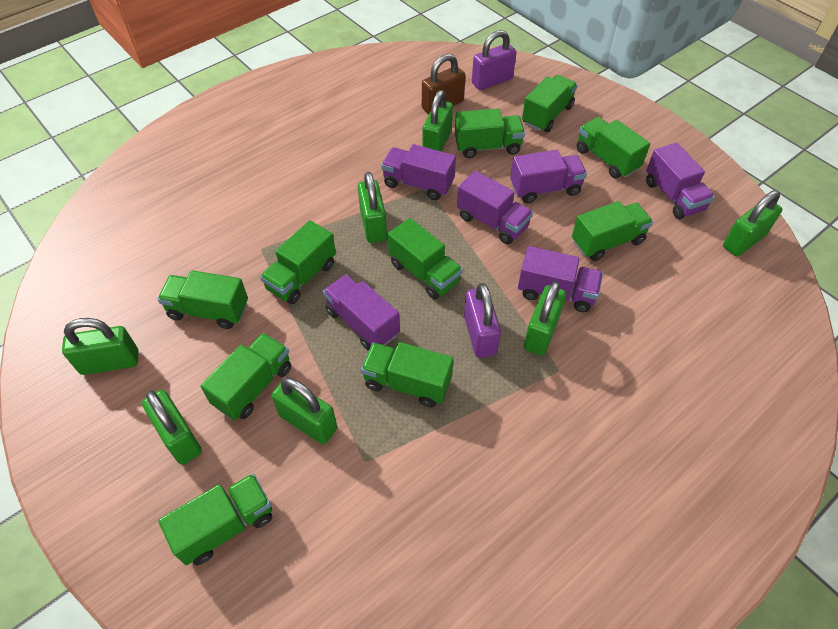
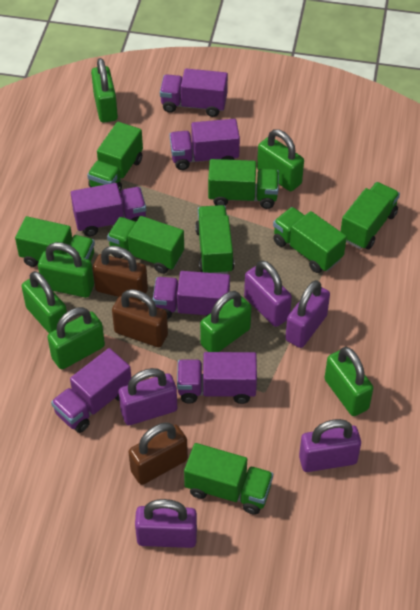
brown padlock: [422,54,466,114] = 1 -> [93,246,148,302] [112,289,168,347] [128,422,188,485] = 3
green truck: [157,270,248,329] [158,474,272,565] [201,333,291,420] [260,220,336,304] [361,342,454,408] [388,218,463,299] [455,109,525,158] [522,75,577,132] [572,201,653,261] [577,117,650,178] = 10 -> [15,216,95,267] [87,122,143,192] [107,216,184,274] [184,443,273,515] [195,205,234,274] [208,159,279,209] [273,207,347,273] [340,182,400,249] = 8
purple padlock: [464,283,501,358] [472,30,516,90] = 2 -> [119,368,177,425] [135,499,197,548] [244,260,292,327] [285,280,330,348] [299,419,361,472] = 5

